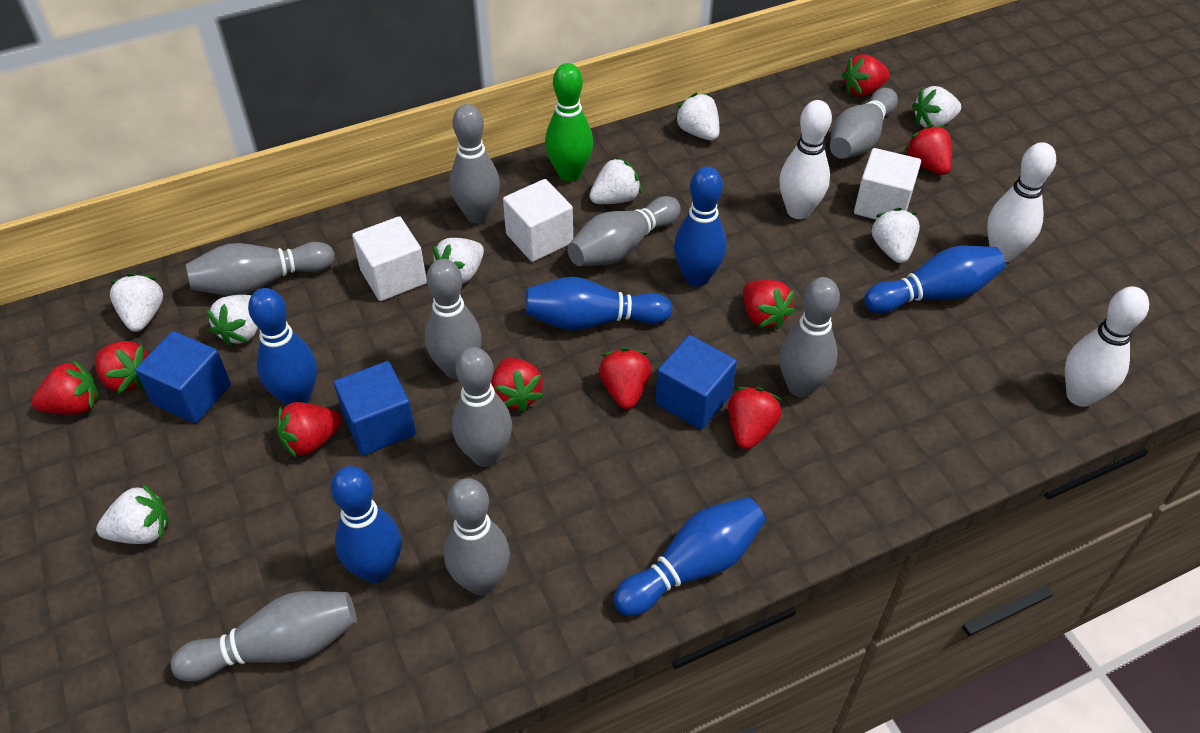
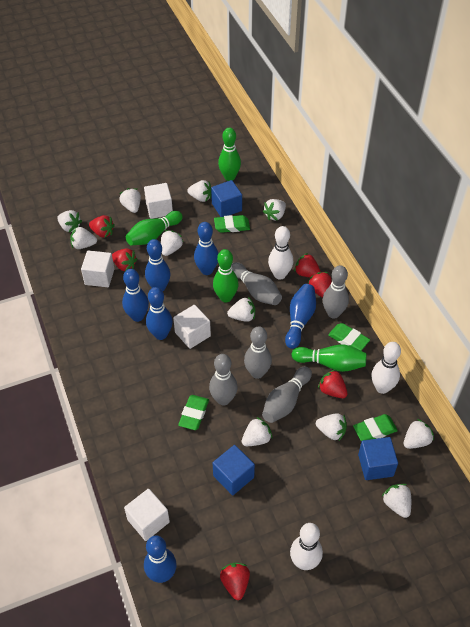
green bowling pin: [545,63,593,182] = 1 -> [126,211,183,246] [213,249,239,302] [218,128,241,181] [291,344,367,372] = 4
green eraser: none = 0 -> [178,395,209,430] [214,215,250,233] [328,323,370,351] [353,414,398,441] = 4
grey bowling pin: [170,591,357,682] [186,242,335,296] [425,259,482,379] [444,478,510,595] [450,104,500,224] [452,347,512,467] [567,196,681,266] [779,277,840,397] [830,88,898,159] = 9 -> [209,354,238,405] [231,262,282,305] [244,326,272,379] [262,366,312,423] [323,265,349,318] = 5
red strawberry: [31,360,99,415] [95,341,148,394] [277,402,342,458] [491,358,544,412] [599,348,651,409] [728,387,782,449] [743,280,795,329] [842,54,890,97] [904,125,952,175] = 9 -> [89,215,115,238] [112,249,137,271] [220,563,250,600] [294,253,321,277] [308,272,332,298] [318,369,348,398] = 6
white cube: [352,216,427,301] [503,179,573,262] [854,148,921,220] = 3 -> [81,250,114,287] [124,489,170,541] [144,183,173,219] [173,305,211,349] = 4
white strawberry: [96,484,169,544] [110,273,163,332] [206,295,258,347] [432,238,484,285] [589,157,642,204] [674,93,720,141] [871,208,920,263] [912,86,961,127] = 8 -> [57,210,82,232] [70,227,97,249] [119,188,141,213] [161,230,184,256] [187,180,211,202] [227,297,255,322] [242,417,272,446] [263,199,286,221] [316,413,347,441] [381,484,411,518] [403,419,434,449] = 11

